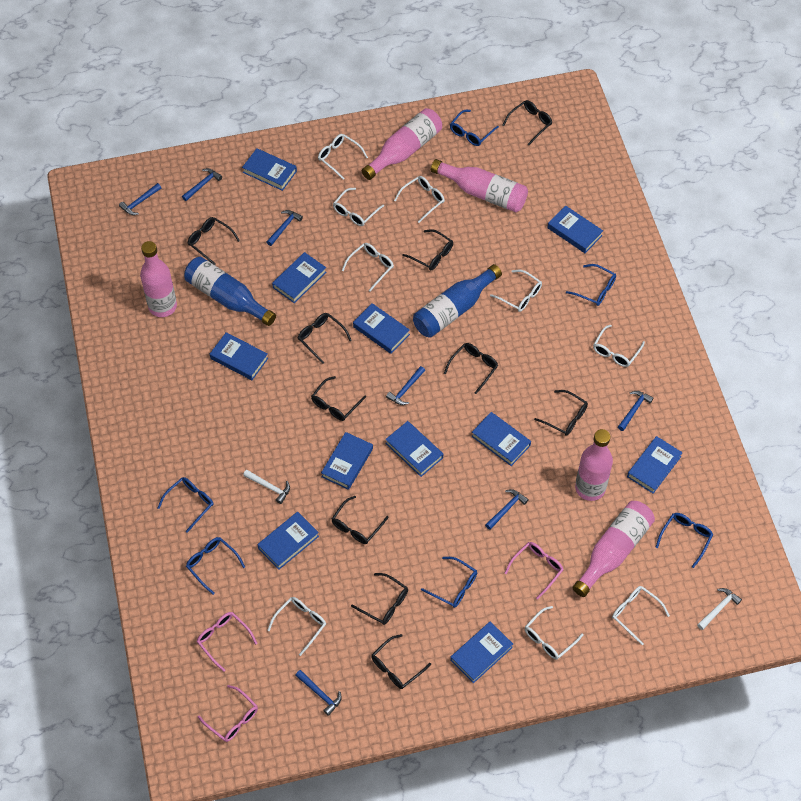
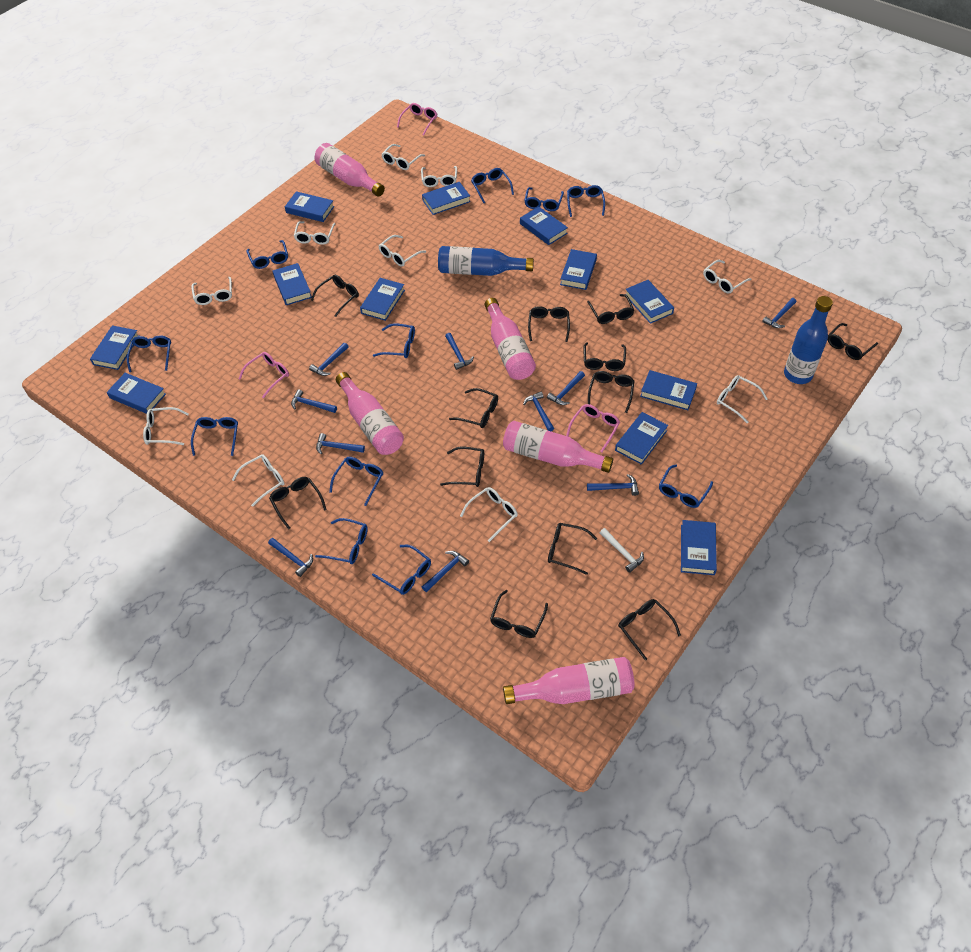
black glasses: [188,217,240,265] [298,313,352,364] [311,376,366,421] [332,496,389,544] [351,573,408,625] [371,634,431,689] [402,229,453,270] [444,343,498,394] [503,100,552,145] [534,390,588,436] = 10 -> [269,477,327,530] [311,275,359,317] [440,447,484,487] [449,388,498,428] [490,590,548,638] [528,306,570,342] [548,523,597,575] [583,342,626,371] [587,294,634,324] [588,371,634,413] [618,599,681,660] [828,323,878,360] = 12
blue book: [210,332,268,380] [242,148,297,191] [257,512,319,570] [272,252,326,303] [321,432,373,490] [353,303,410,354] [385,421,443,477] [450,621,513,683] [471,412,531,466] [547,206,603,253] [627,436,683,494] = 11 -> [90,325,139,370] [107,373,166,414] [272,263,312,305] [285,191,334,222] [360,278,405,321] [422,182,471,215] [520,206,568,245] [560,249,597,290] [615,412,668,465] [625,280,674,324] [640,370,697,410] [681,520,717,575] = 12
blue glasses: [158,477,214,533] [186,537,245,595] [421,557,477,608] [450,110,499,146] [566,264,616,306] [656,513,713,568] = 6 -> [127,335,171,372] [191,417,238,456] [247,240,288,269] [315,518,368,564] [329,457,383,506] [372,545,431,595] [373,323,415,358] [471,168,514,203] [524,187,564,211] [567,185,605,217] [659,465,713,508] = 11
blue hammer: [119,183,161,215] [182,168,222,201] [267,210,303,246] [295,670,342,716] [386,366,425,405] [485,489,529,530] [618,391,654,431] = 7 -> [268,538,313,577] [291,389,337,413] [309,343,349,376] [316,433,365,454] [422,551,469,592] [445,333,474,370] [523,392,554,431] [547,371,585,405] [587,474,639,496] [762,298,796,328] = 10
white glasses: [267,597,326,656] [318,134,368,180] [333,188,384,226] [342,243,394,291] [394,176,445,223] [490,270,542,312] [525,606,584,660] [593,325,645,367] [612,586,670,645] = 9 -> [143,407,189,445] [191,277,232,305] [232,454,285,507] [294,221,335,245] [379,235,426,267] [381,144,425,170] [421,166,457,187] [460,487,518,542] [703,260,752,294] [717,375,768,424] = 10
white hammer: [243,470,290,504] [697,588,742,630] = 2 -> [600,528,644,573] = 1

